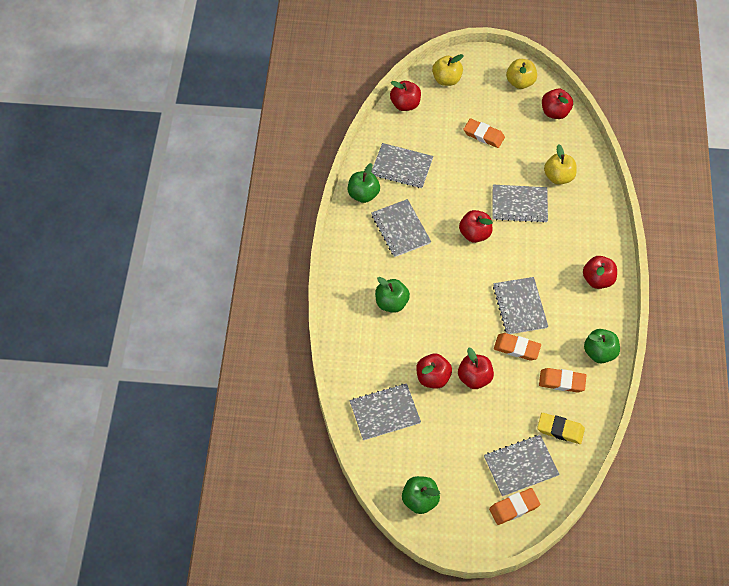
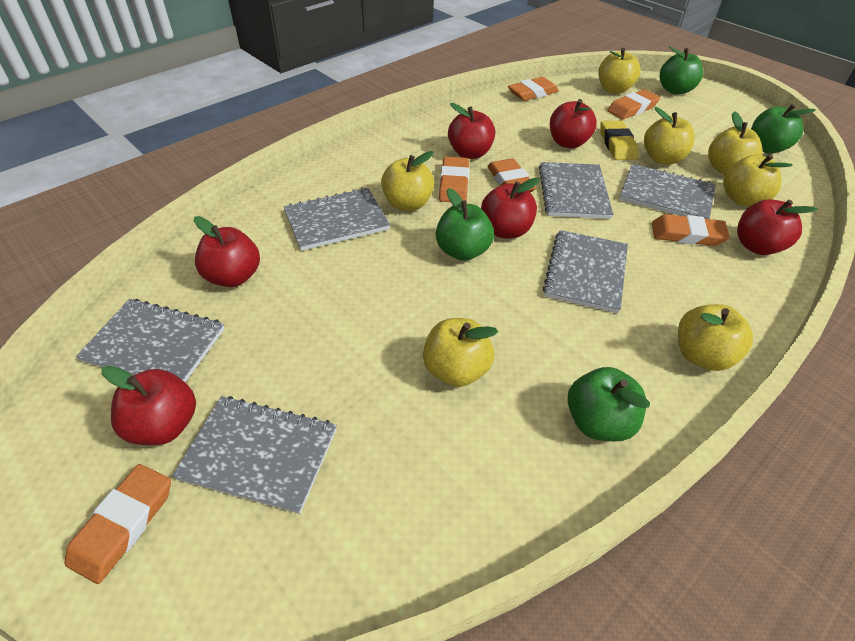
orange eraser: [463,118,505,148] [489,488,540,525] [494,333,541,361] [539,368,586,392] = 4 -> [65,464,171,584] [439,156,469,202] [487,158,537,192] [508,77,559,101] [607,89,660,120] [652,214,730,246] = 6
yellow apple: [432,54,464,86] [506,59,537,89] [544,144,577,185] = 3 -> [381,151,435,211] [423,318,498,387] [599,48,641,94] [644,107,695,165] [678,304,753,371] [708,111,763,175] [723,154,792,206] = 7

